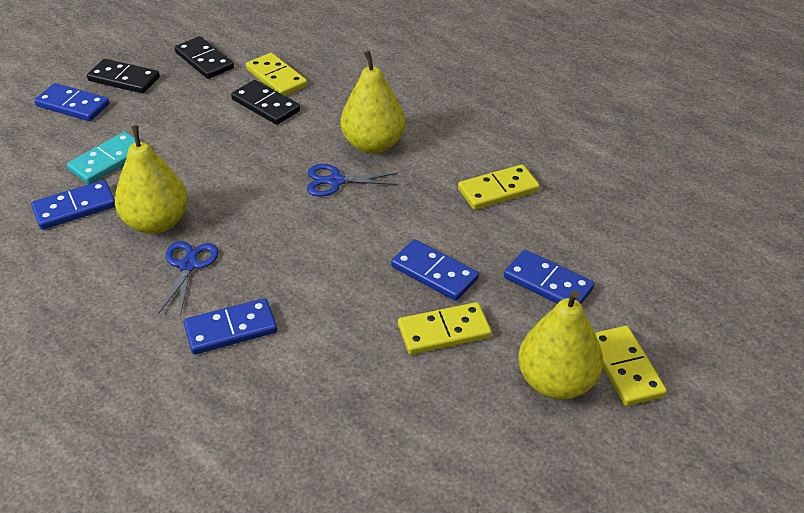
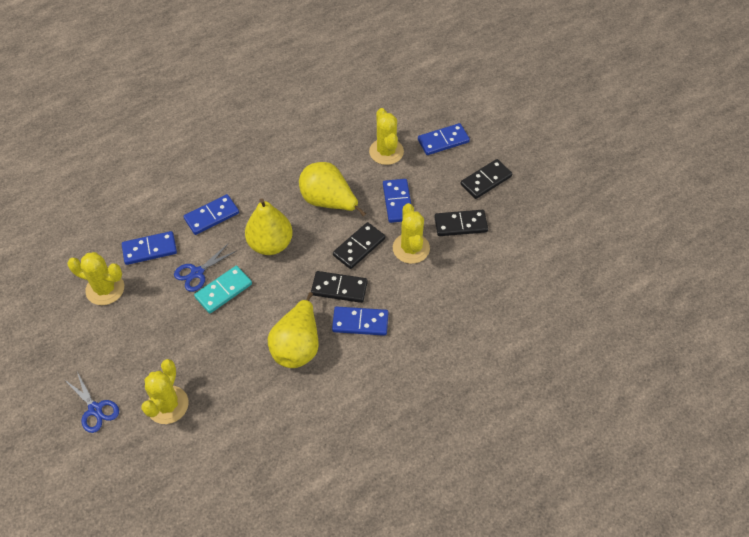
black domino: [87,59,160,93] [174,36,234,79] [231,80,300,125] = 3 -> [311,271,368,303] [333,222,385,269] [434,210,488,236] [461,159,512,199] = 4
yellow cactus: none = 0 -> [67,252,124,305] [142,359,189,424] [369,108,404,165] [393,203,430,264] = 4
yellow domino: [246,53,307,96] [398,302,492,355] [458,164,540,210] [595,326,667,406] = 4 -> none = 0

